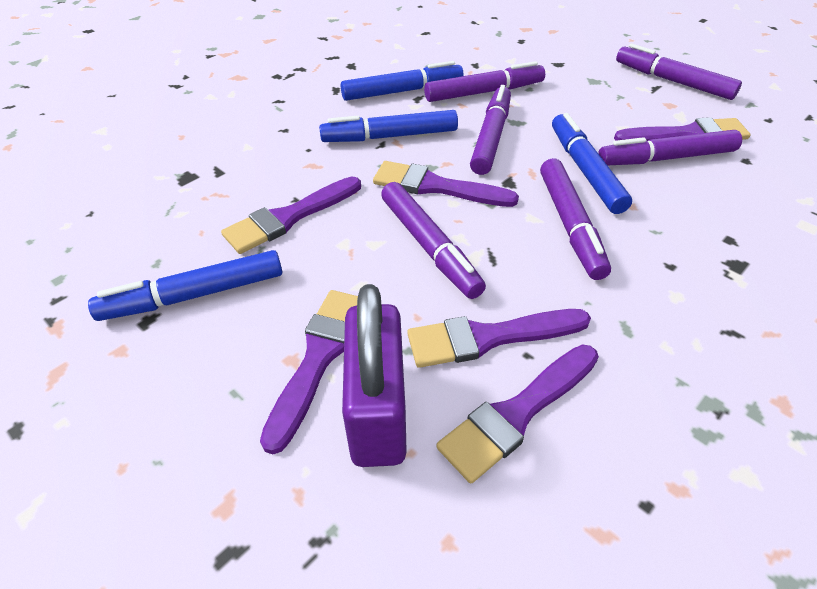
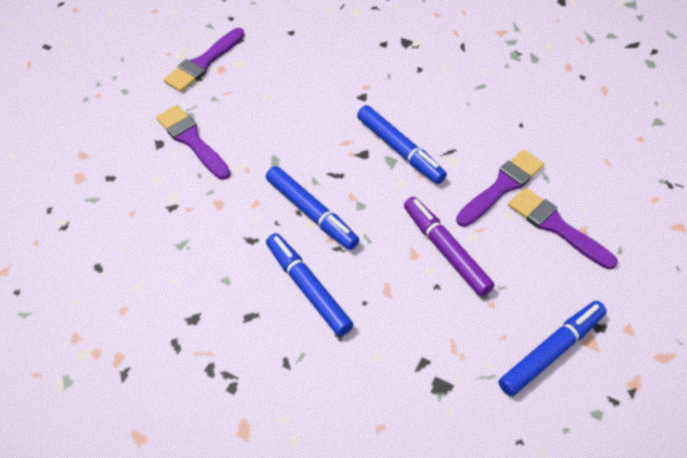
purple brush: [221,176,361,254] [260,290,358,454] [373,161,519,207] [407,309,591,368] [436,345,599,484] [614,117,751,141] = 6 -> [156,105,231,180] [164,28,245,92] [456,150,544,227] [508,188,618,270] = 4
purple marker: [381,182,486,299] [424,61,545,102] [470,85,511,175] [540,158,611,280] [598,130,742,165] [616,43,742,100] = 6 -> [404,197,494,297] = 1
purple padlock: [342,284,407,467] = 1 -> none = 0

